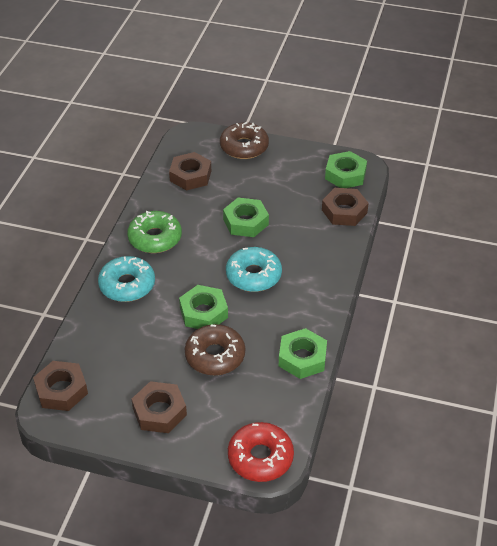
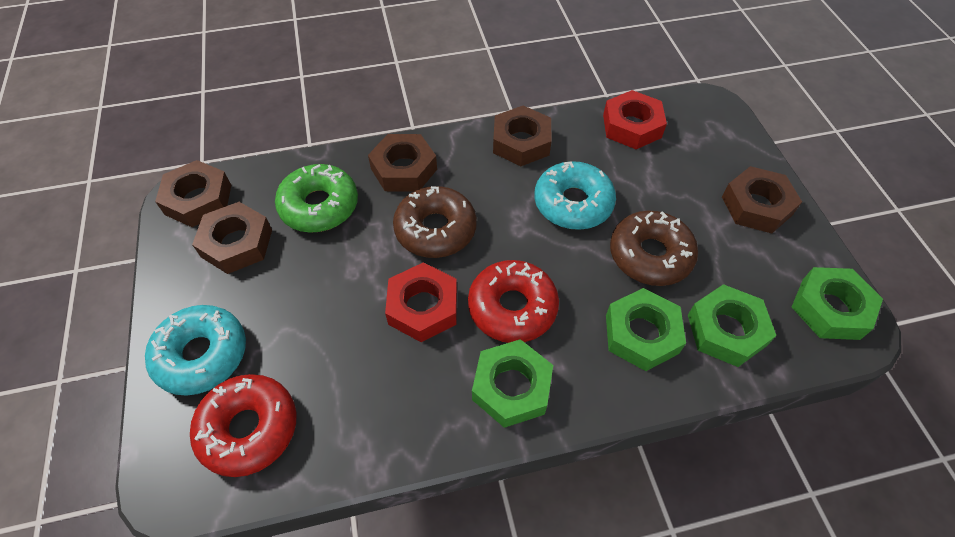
brown nut: [33,361,88,411] [132,381,187,433] [169,152,211,191] [322,188,369,226] = 4 -> [155,160,231,227] [192,202,272,274] [368,134,437,192] [493,105,552,166] [722,166,802,233] = 5
red donut: [228,422,294,482] = 1 -> [190,374,297,477] [468,260,559,343] = 2
red nut: none = 0 -> [385,262,457,342] [603,90,667,149] = 2

